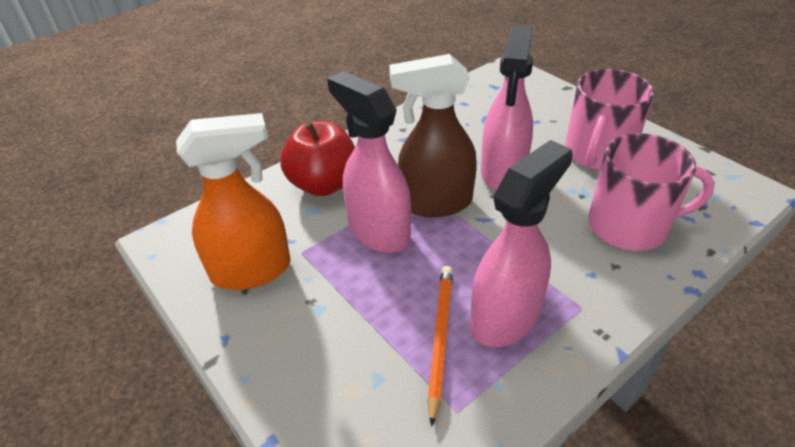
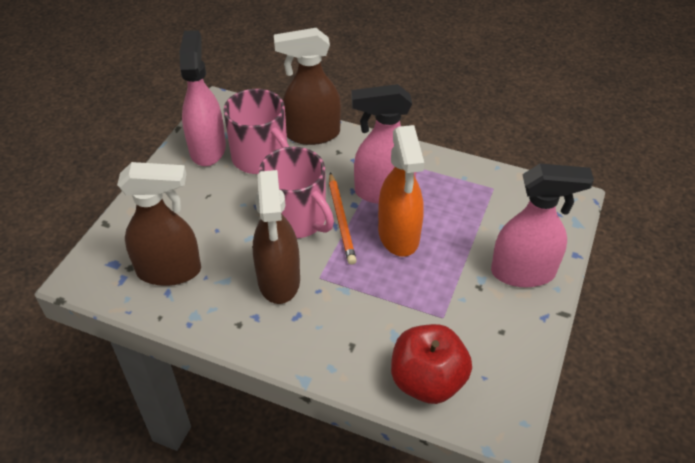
brown spray bottle: [389,54,477,217] = 1 -> [117,162,201,286] [253,170,300,304] [274,28,341,145] = 3

